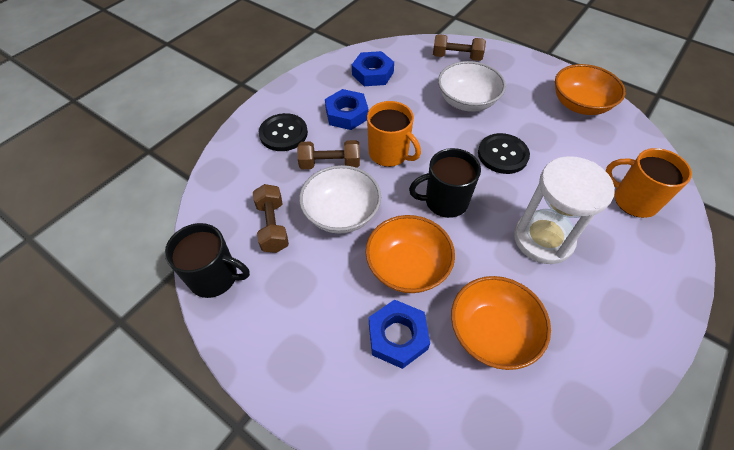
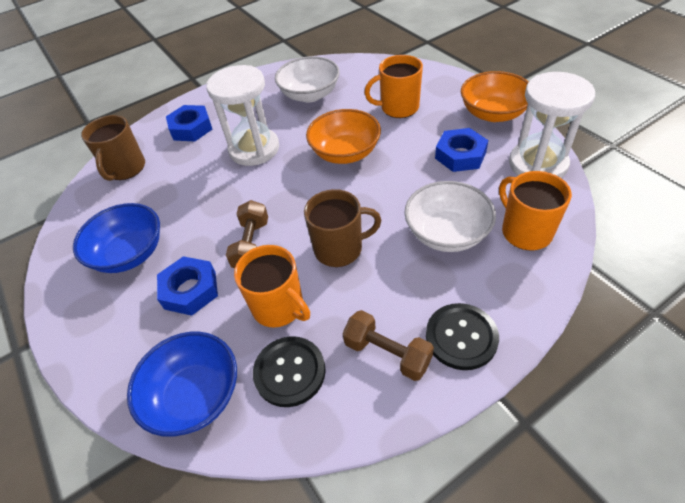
black mug: [165,223,250,298] [409,148,481,218] = 2 -> none = 0
blue bowl: none = 0 -> [73,203,160,273] [127,332,237,437] = 2
brown dumbbell: [253,184,289,253] [297,140,360,169] [433,34,486,61] = 3 -> [226,200,268,268] [343,310,434,381] = 2
brown mug: none = 0 -> [81,115,145,181] [304,189,382,267] = 2
orange bowl: [366,215,455,293] [451,276,551,370] [555,64,625,115] = 3 -> [306,109,381,164] [461,71,529,122] = 2
orange mug: [367,101,421,167] [606,148,692,218] = 2 -> [234,245,310,328] [364,55,423,118] [499,171,572,251] = 3
white hourglass: [514,156,615,264] = 1 -> [206,65,279,166] [509,72,595,178] = 2

